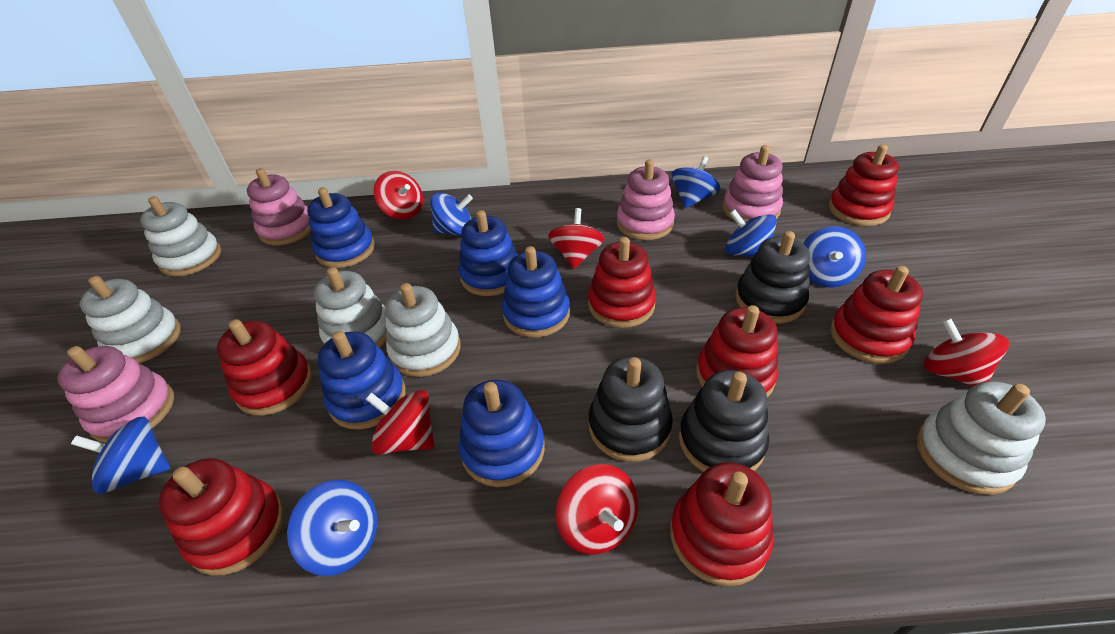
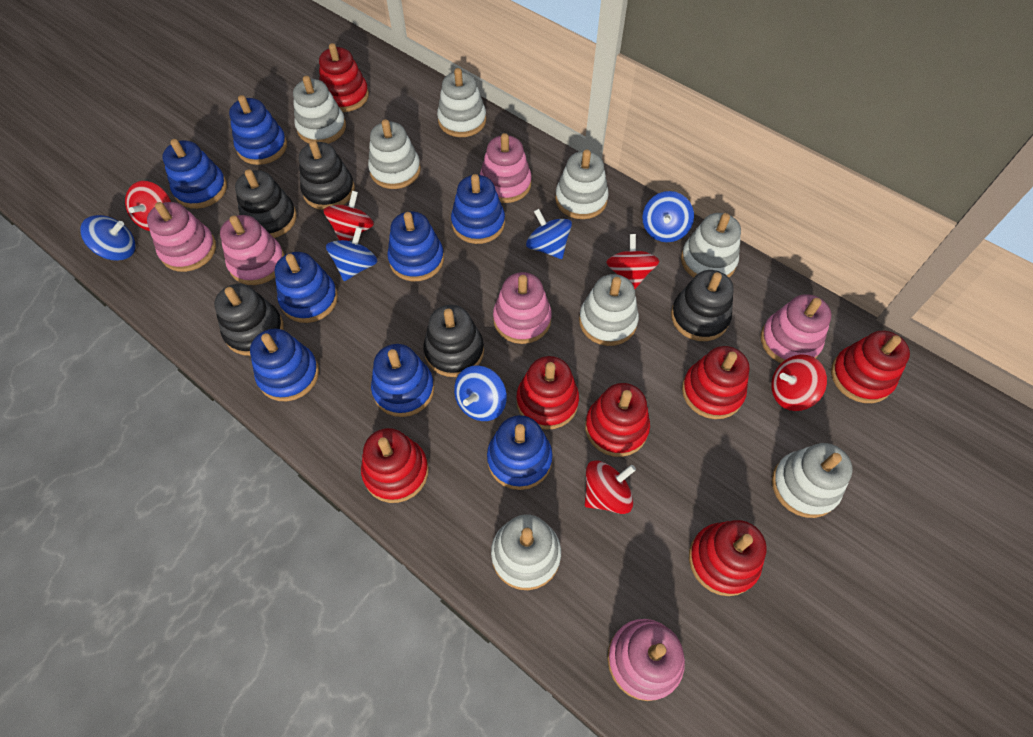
black stacking toy: [589,357,673,462] [679,370,769,472] [735,231,810,324] = 3 -> [214,284,284,356] [235,169,297,238] [299,140,355,210] [423,305,484,377] [671,270,734,341] = 5
blue spinning top: [71,417,170,494] [287,480,377,576] [430,192,473,236] [672,156,720,208] [725,209,777,257] [803,226,866,288] = 6 -> [81,215,135,261] [326,227,378,281] [454,365,507,421] [526,209,572,259] [642,191,694,242] = 5
blue stacking toy: [307,187,375,268] [318,331,406,430] [458,210,518,296] [459,380,545,487] [502,246,570,337] = 5 -> [162,139,227,209] [229,95,287,165] [250,329,319,401] [275,252,338,323] [371,344,434,417] [387,211,444,281] [451,174,505,244] [487,415,553,490] = 8
pink stacking toy: [57,346,174,443] [247,168,311,245] [617,159,675,240] [722,145,783,222] = 4 -> [147,202,216,272] [220,215,284,285] [480,133,532,203] [493,272,552,344] [607,619,685,701] [761,294,831,363] = 6
white stacking toy: [80,276,181,363] [140,196,221,276] [314,267,387,348] [385,283,461,377] [916,381,1046,495] = 5 -> [293,76,346,144] [368,119,421,189] [437,68,486,137] [491,514,561,590] [555,149,609,219] [579,274,639,346] [681,213,741,278] [772,443,853,518] = 8

